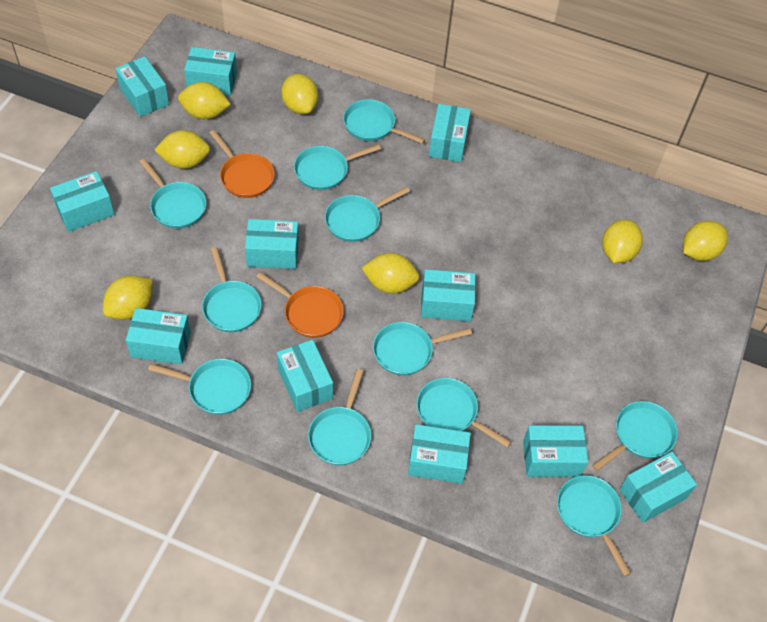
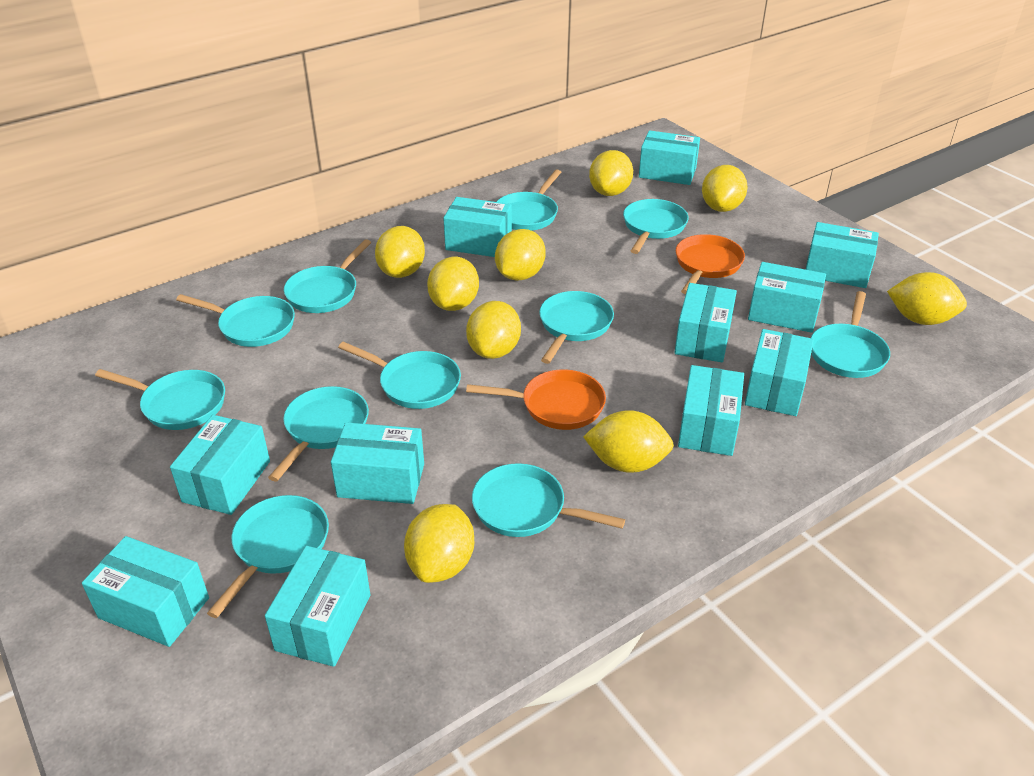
yellow lemon: [103,275,153,320] [155,130,210,169] [178,82,231,119] [281,74,318,114] [362,253,420,293] [602,219,643,263] [683,221,728,261] = 7 -> [375,226,425,278] [404,504,474,583] [427,257,479,311] [466,301,521,359] [495,229,546,281] [583,410,674,473] [589,150,633,196] [702,165,748,212] [887,272,967,325] = 9

